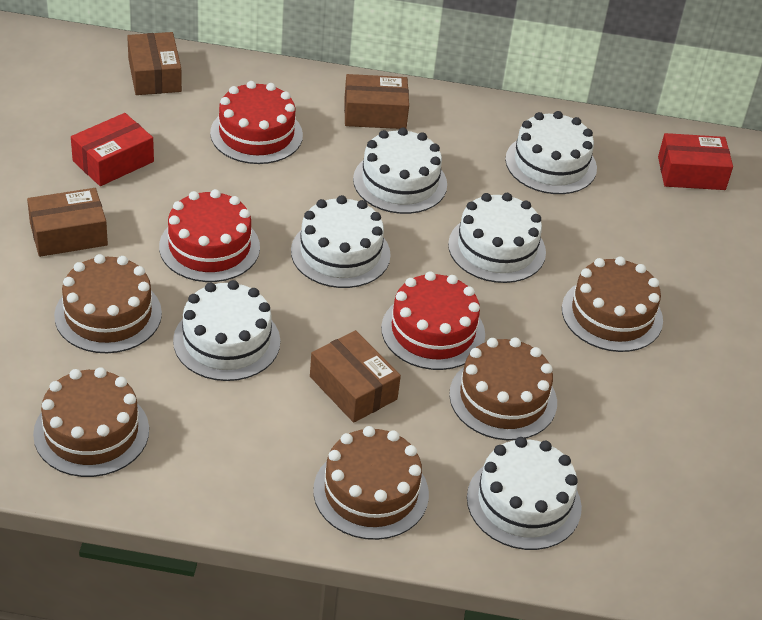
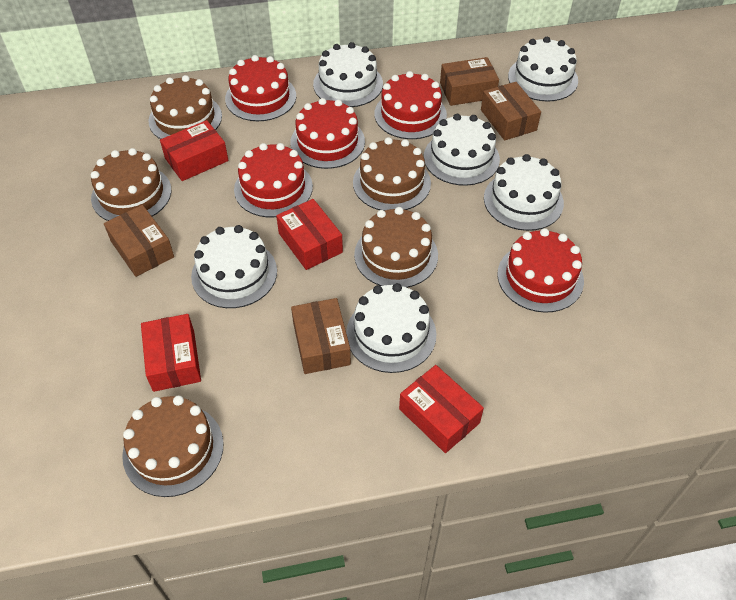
red box: [71,113,154,186] [658,133,733,190] = 2 -> [141,314,201,392] [160,120,229,181] [276,199,343,270] [399,365,484,453] = 4
red cake: [159,189,260,282] [210,81,303,164] [381,271,485,370] = 3 -> [225,55,296,121] [234,143,313,217] [290,98,365,169] [375,71,447,139] [497,228,584,313] = 5

